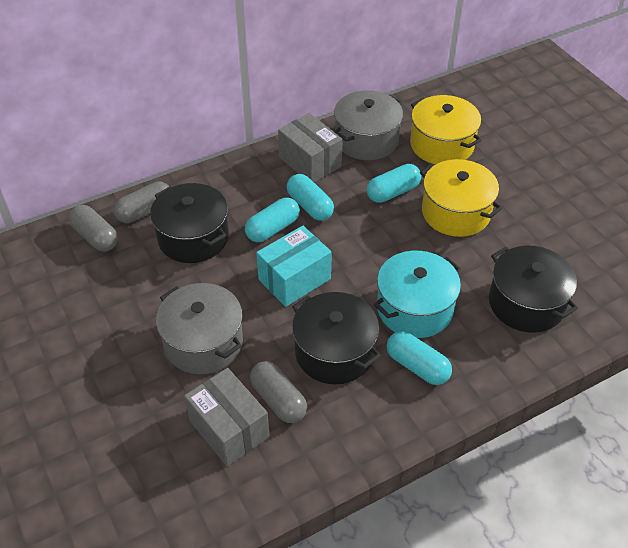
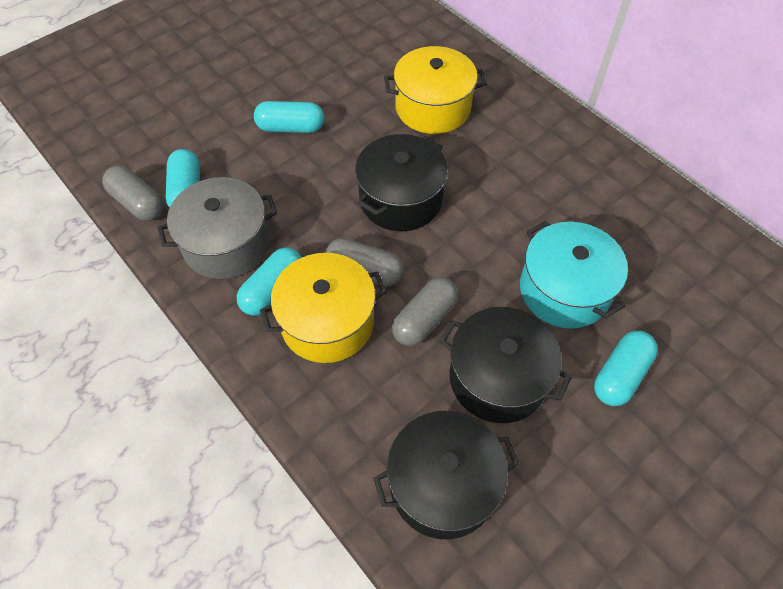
grey box: [184,368,270,467] [278,113,343,182] = 2 -> none = 0
grey pot: [156,283,243,374] [334,90,403,160] = 2 -> [158,177,277,279] = 1
turquoise box: [256,226,332,307] = 1 -> none = 0

